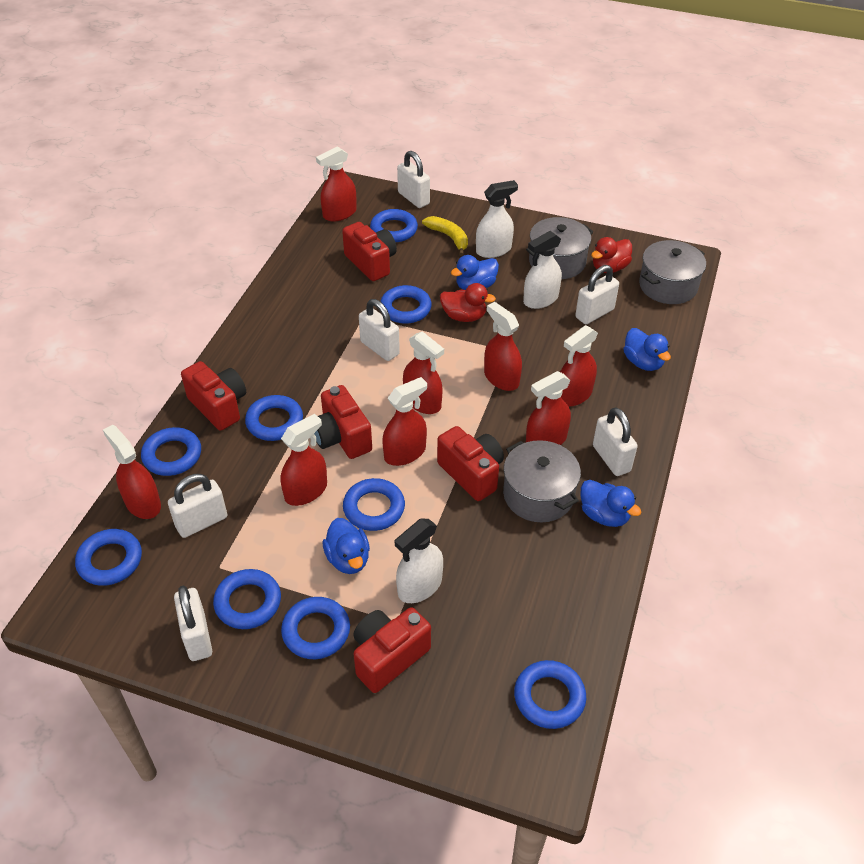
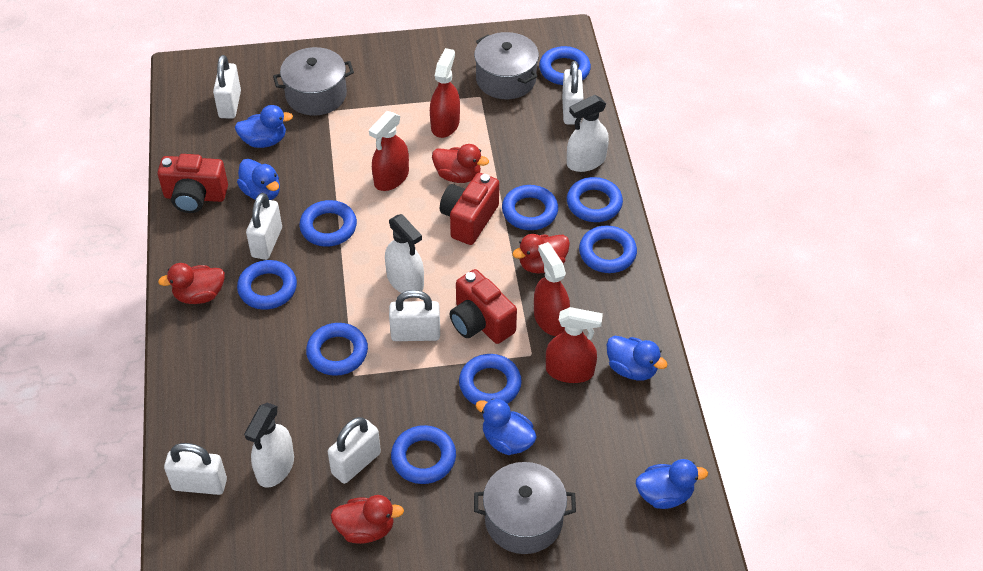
blue duck: [323,518,370,574] [451,255,499,290] [581,480,641,527] [623,328,671,371] = 4 -> [235,105,293,148] [237,159,280,200] [475,398,537,455] [606,336,668,380] [636,459,708,509] = 5
red camera: [181,361,246,431] [314,385,372,459] [342,222,397,281] [353,607,431,693] [437,426,504,501] = 5 -> [157,154,228,213] [440,173,499,245] [450,269,517,344] = 3
red duck: [440,283,496,322] [591,237,632,273] = 2 -> [158,263,225,304] [330,495,404,544] [432,144,489,183] [512,234,570,274] = 4
red spray bottle: [103,425,161,519] [281,414,327,506] [316,147,357,222] [382,377,427,466] [403,331,444,414] [484,302,522,391] [526,371,571,445] [560,325,598,407] = 8 -> [369,111,409,191] [430,48,460,138] [534,242,570,336] [546,307,603,383] = 4
yellow banana: [422,216,468,256] = 1 -> none = 0

